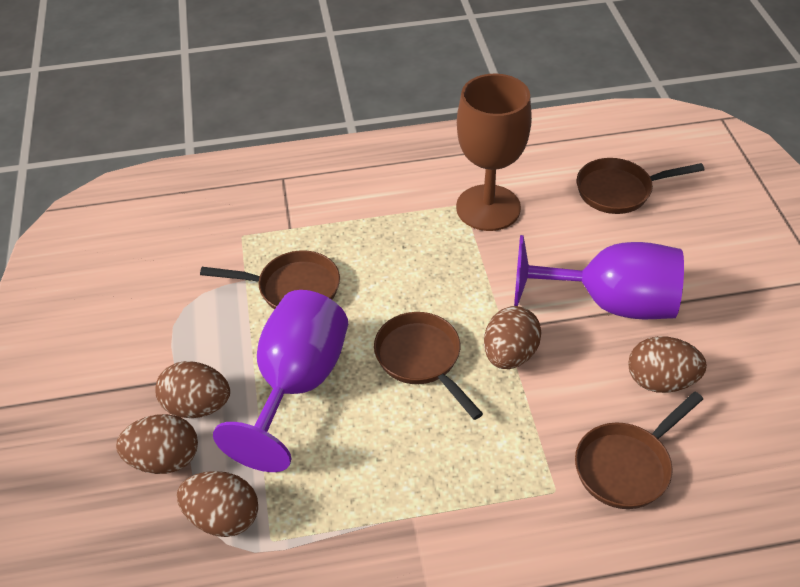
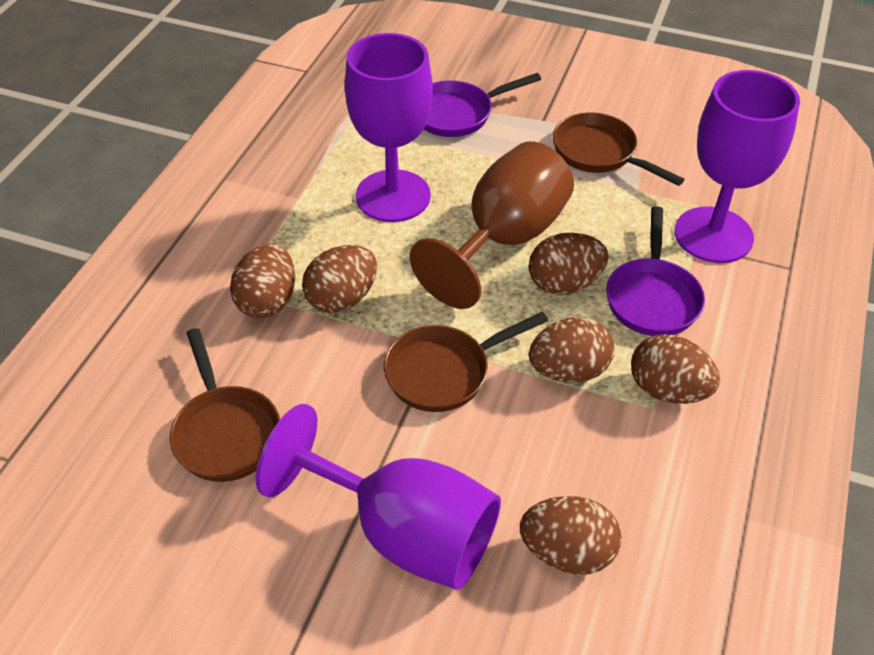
brown egg: [116,414,198,474] [155,361,230,418] [177,471,258,537] [484,306,542,369] [628,336,707,393] = 5 -> [230,243,295,319] [302,245,377,313] [520,496,621,575] [529,233,609,295] [529,317,614,383] [631,334,720,404] = 6
brown pan: [200,250,340,310] [374,312,483,420] [575,392,703,509] [577,158,704,214] = 4 -> [170,328,280,482] [384,312,548,412] [553,113,685,186] = 3
purple goblet: [213,290,348,472] [514,235,684,319] = 2 -> [256,404,501,590] [345,33,433,222] [675,70,800,263] = 3
purple pan: none = 0 -> [424,73,541,137] [606,206,705,336] = 2

